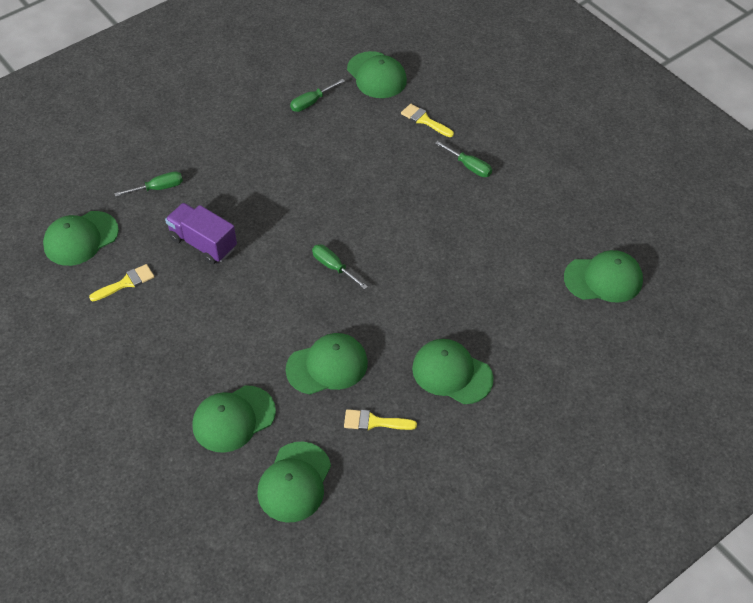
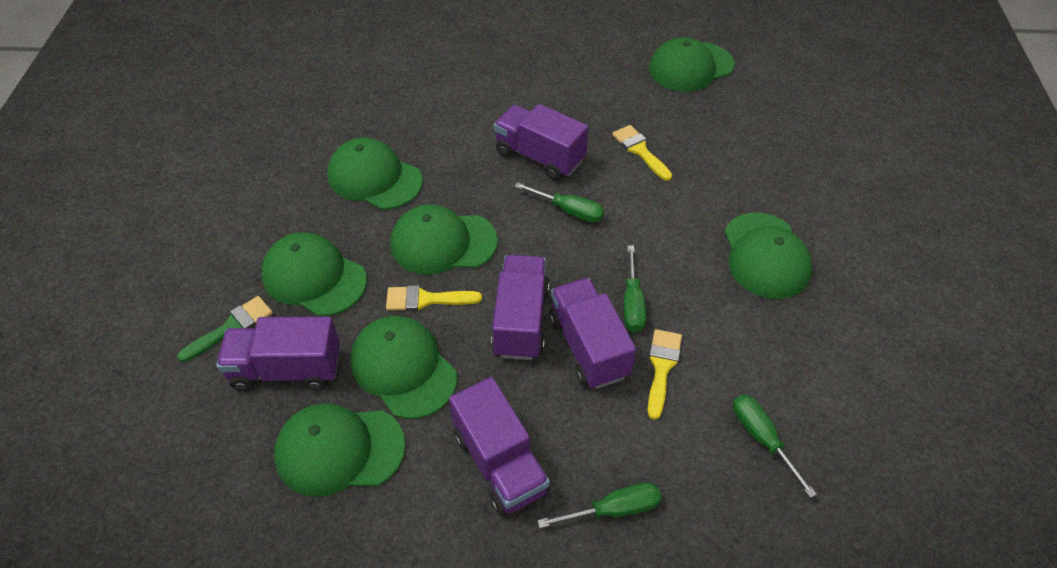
green brush: none = 0 -> [177,296,273,362] = 1
purple truck: [165,203,237,265] = 1 -> [216,316,340,391] [449,377,550,516] [491,255,549,360] [494,104,589,180] [549,278,636,389] = 5

